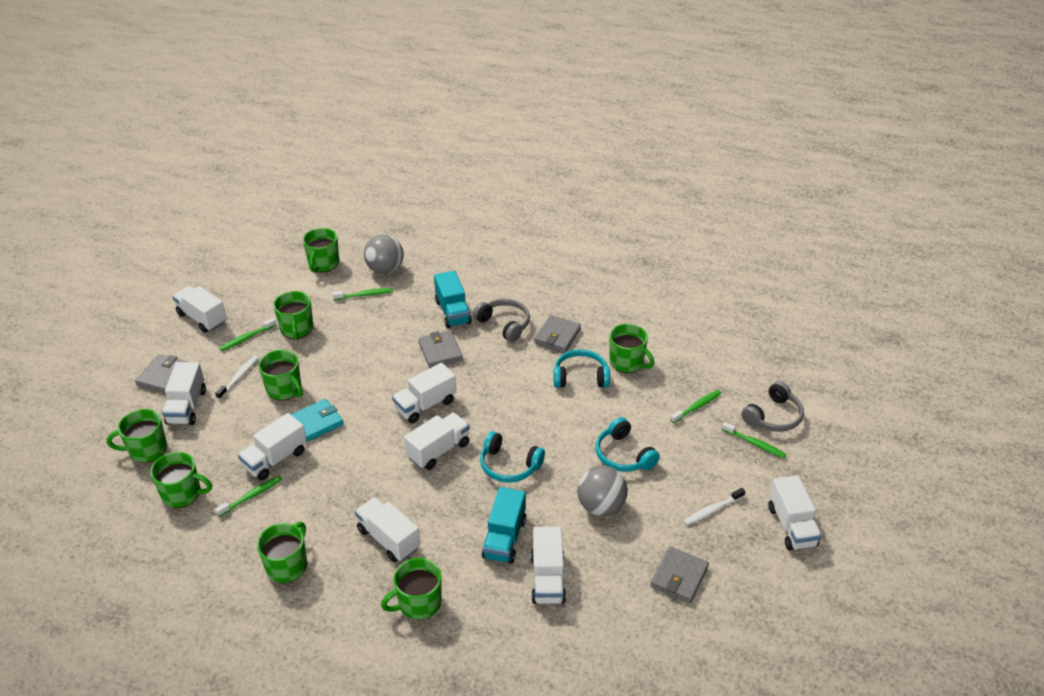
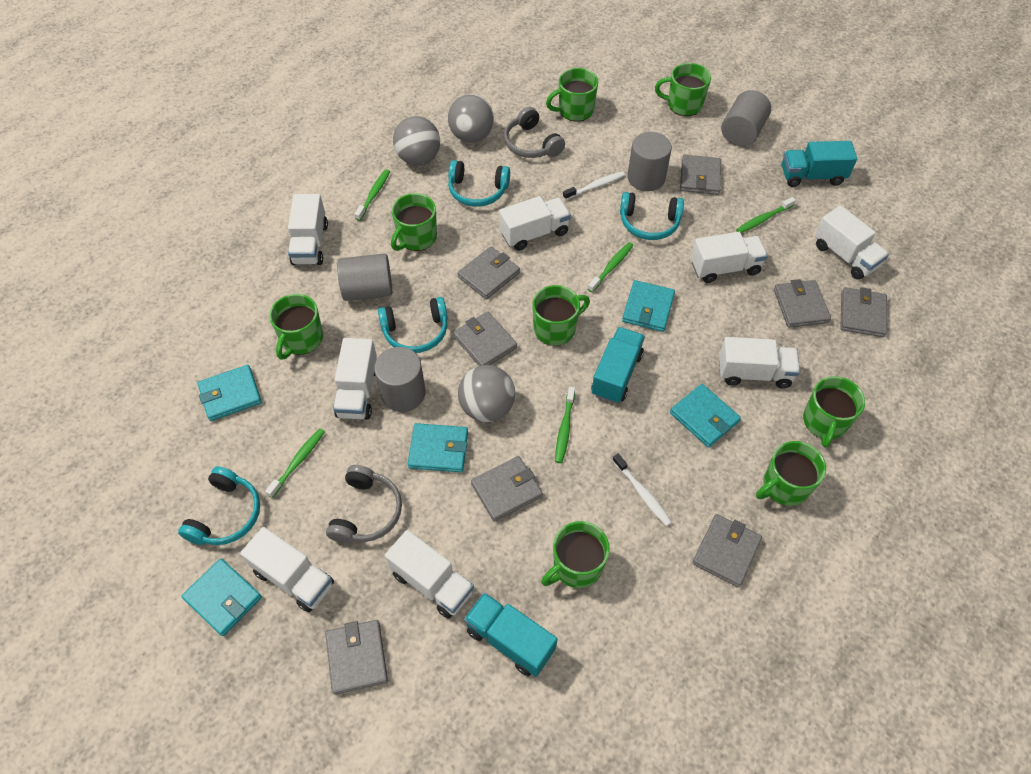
grey ball: [364,234,404,274] [577,466,628,516] = 2 -> [393,116,440,165] [448,94,494,143] [458,365,515,422] = 3
grey cylinder: none = 0 -> [337,253,392,301] [374,347,426,412] [627,132,672,191] [721,90,771,146] = 4
grey wallet: [135,354,187,393] [418,330,463,368] [534,315,581,353] [650,547,709,603] = 4 -> [325,620,388,695] [453,311,517,366] [457,246,520,299] [471,456,543,522] [680,155,721,195] [692,514,762,587] [774,279,831,328] [840,287,887,337] = 8
turquoise headphones: [480,431,545,483] [554,349,610,388] [596,417,660,472] = 3 -> [178,466,260,545] [378,297,448,353] [448,160,510,207] [620,192,684,240] = 4
turquoise truck: [434,271,472,328] [482,487,526,564] = 2 -> [464,592,557,677] [591,327,645,404] [782,141,857,187] = 3
turquoise wallet: [291,399,344,442] = 1 -> [181,559,262,636] [198,365,262,421] [408,423,468,472] [622,280,675,332] [670,384,741,447] = 5

